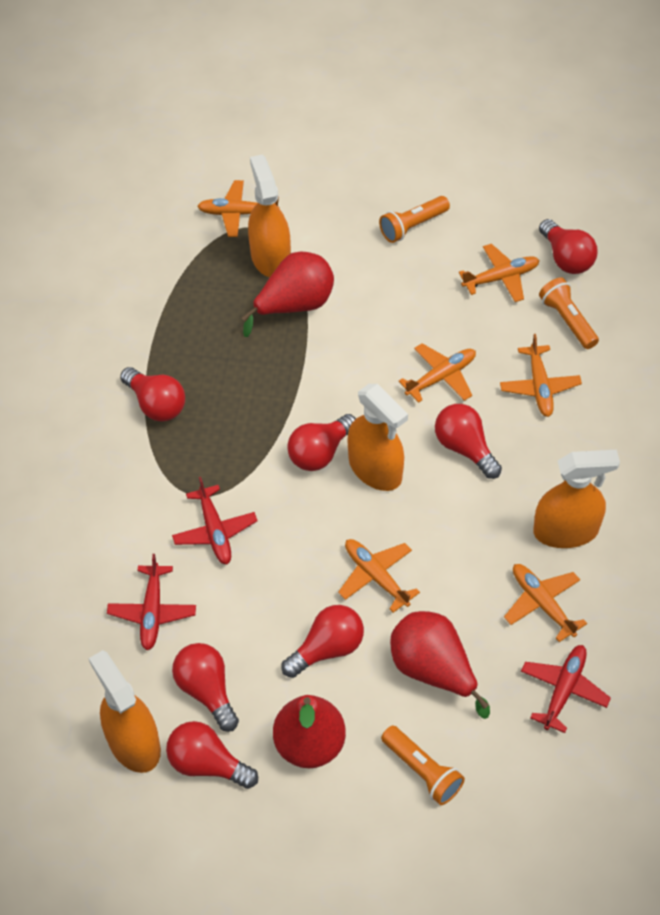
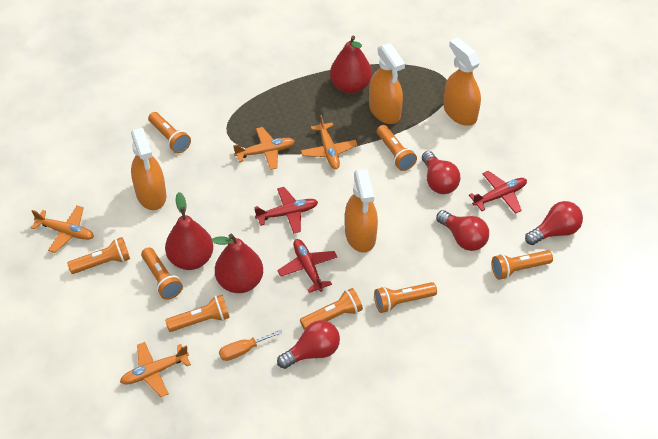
orange flashlight: [379,196,450,243] [381,725,465,805] [539,277,599,349] = 3 -> [67,237,130,274] [141,247,183,300] [148,112,191,153] [165,295,230,332] [300,288,363,330] [374,282,437,313] [377,125,417,171] [492,250,553,280] = 8
orange plane: [197,180,280,237] [338,539,420,613] [399,343,476,403] [459,244,540,302] [500,334,582,417] [504,564,587,642] = 6 -> [31,205,94,253] [120,342,191,397] [233,127,295,170] [301,115,357,169] = 4
orange screwdriver: none = 0 -> [219,329,282,361] = 1
red light bulb: [120,367,185,422] [166,721,258,789] [172,643,239,732] [281,605,364,678] [287,414,356,471] [435,404,502,479] [539,219,598,274] = 7 -> [277,320,340,369] [422,151,461,194] [436,210,489,251] [525,201,583,245] = 4

